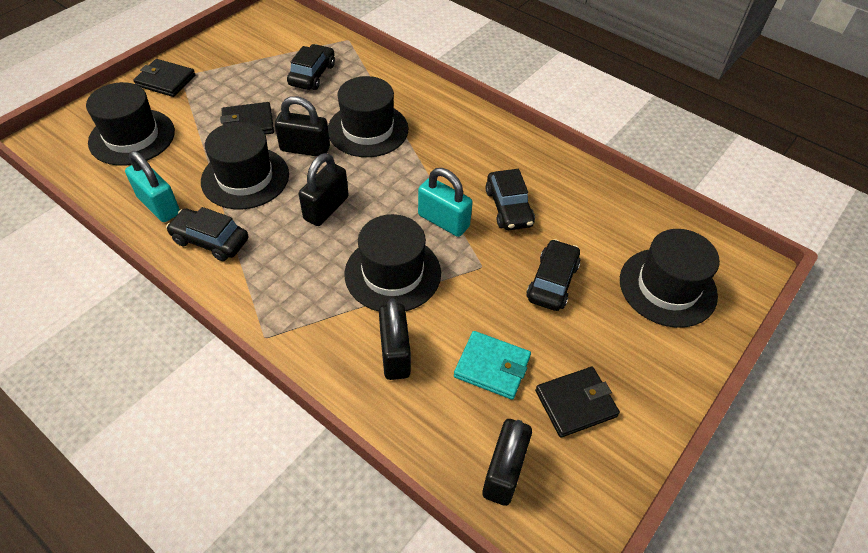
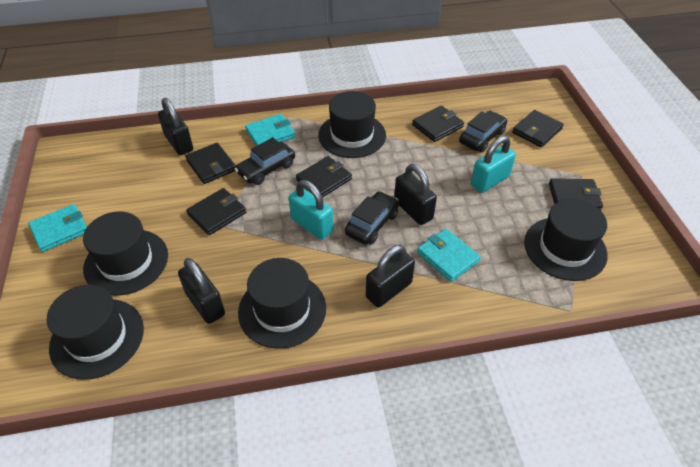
black car: [166,207,248,261] [287,44,335,90] [486,169,535,230] [526,239,581,311] = 4 -> [235,137,295,185] [345,191,399,244] [459,111,507,152] = 3
black wallet: [133,59,196,97] [220,102,274,135] [535,367,620,438] = 3 -> [185,143,236,184] [186,188,246,235] [296,156,352,198] [412,106,464,142] [512,110,564,148] [549,178,603,211] = 6
turquoise wallet: [454,331,531,400] = 1 -> [28,204,87,252] [245,114,295,146] [417,229,481,282] = 3

